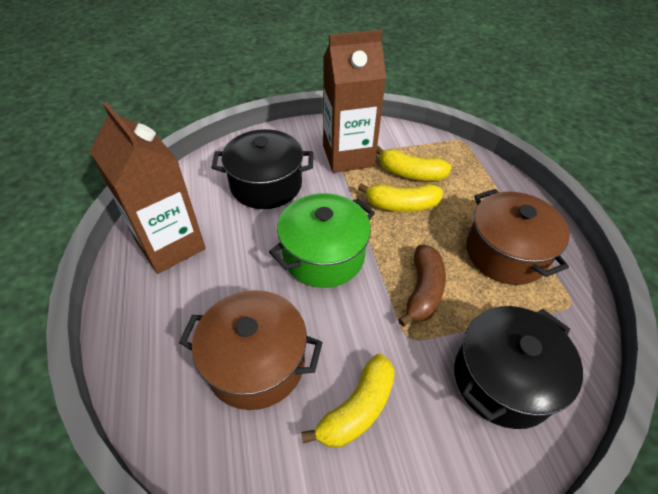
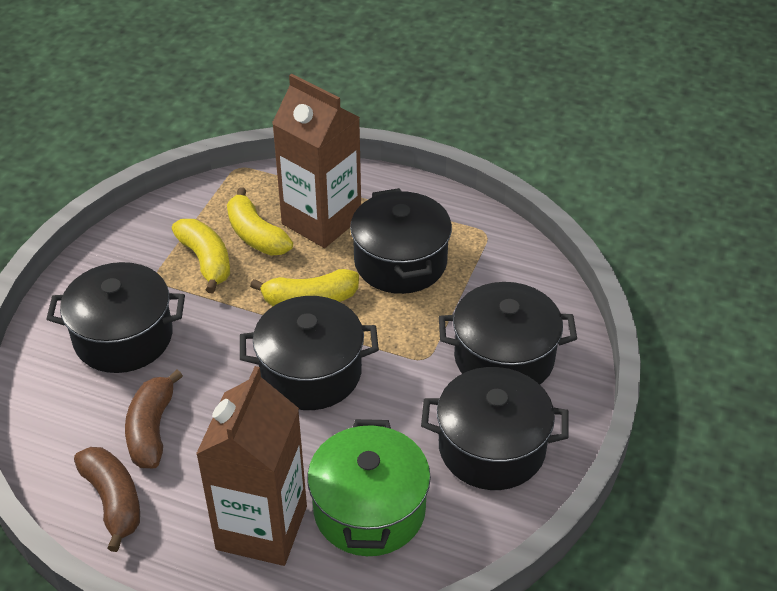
black pot: [211,129,313,209] [454,306,583,429] = 2 -> [46,262,185,373] [240,296,379,410] [350,188,452,294] [421,367,568,490] [439,282,577,385] = 5
brown banana: [398,245,446,326] = 1 -> [74,447,140,552] [125,370,183,468] = 2
brown pot: [179,290,323,410] [466,189,570,285] = 2 -> none = 0

